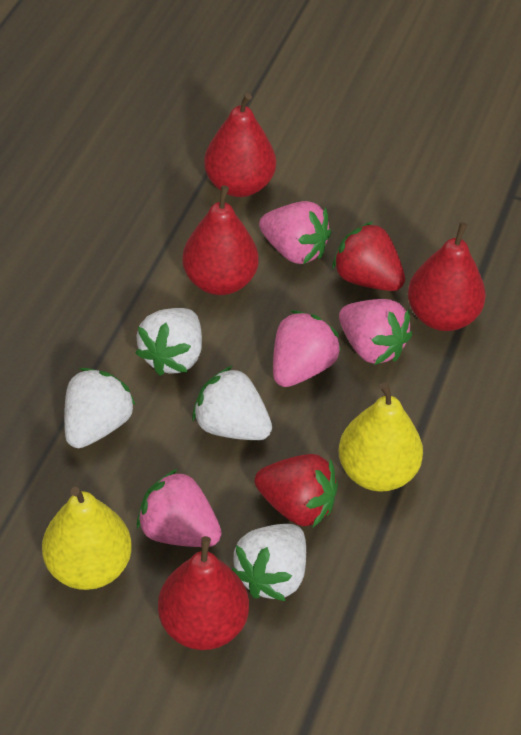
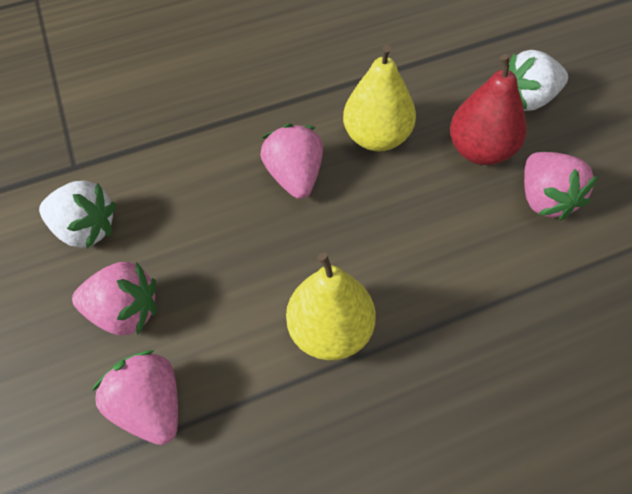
red pear: [158,536,249,650] [182,185,259,295] [204,93,276,197] [408,222,486,331] = 4 -> [450,54,527,165] = 1
red strawberry: [255,454,338,527] [332,222,405,291] = 2 -> none = 0
white strawberry: [64,368,135,448] [135,308,202,376] [192,366,272,440] [232,524,306,601] = 4 -> [39,181,116,249] [509,50,568,111] = 2

